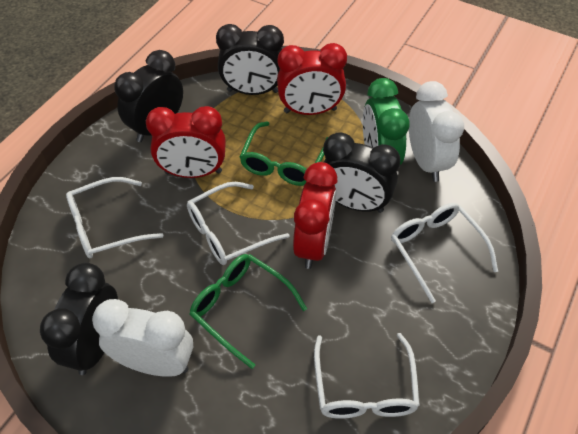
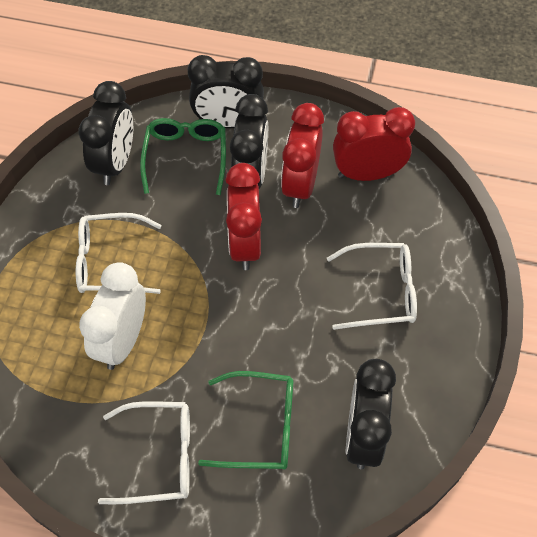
green clock: [363,78,410,165] = 1 -> none = 0
white clock: [92,299,193,377] [409,81,464,182] = 2 -> [79,262,146,370] = 1
white glasses: [66,177,163,258] [187,182,289,265] [314,333,420,419] [391,203,498,303] = 4 -> [76,213,161,294] [98,401,190,504] [327,243,417,330] = 3

